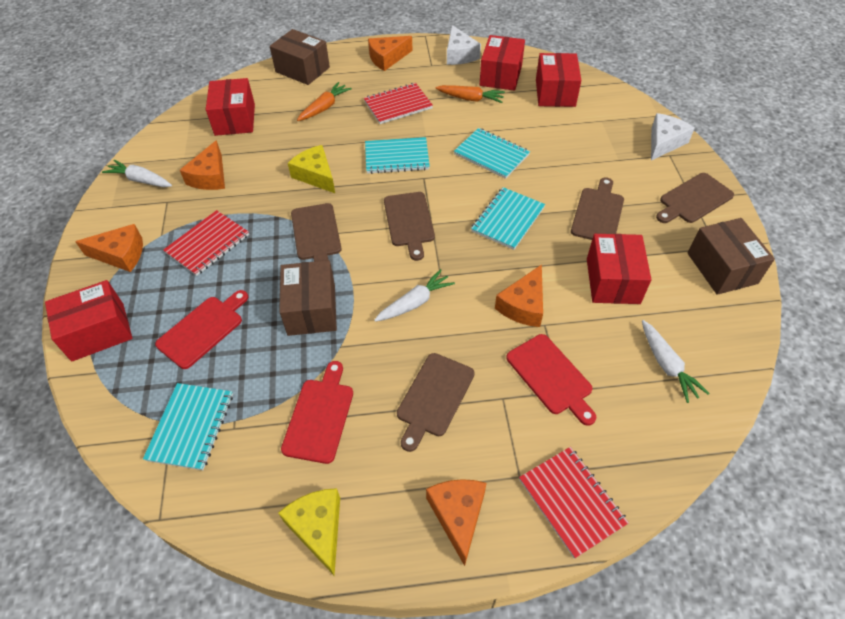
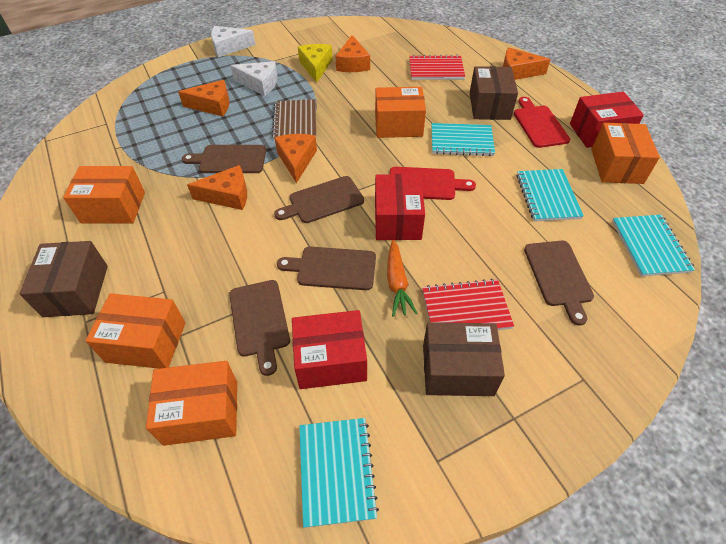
brown notebook: none = 0 -> [272,99,316,140] = 1
orange box: none = 0 -> [63,166,145,223] [86,293,186,369] [146,361,237,446] [375,87,426,138] [591,123,660,184] = 5
orange carrot: [297,82,352,121] [435,85,505,103] = 2 -> [387,240,418,317] = 1
red box: [45,280,133,362] [206,78,255,136] [480,35,525,91] [536,53,581,107] [587,234,651,304] = 5 -> [292,310,367,389] [375,174,425,240] [570,91,644,148] = 3
red cutting board: [155,290,248,369] [281,361,353,464] [506,334,596,426] = 3 -> [390,167,476,200] [514,97,570,148] = 2
red notebook: [163,210,249,276] [364,83,433,124] [519,447,629,559] = 3 -> [409,55,465,80] [422,278,514,330] = 2
white carrot: [102,160,172,187] [374,269,455,322] [642,320,709,403] = 3 -> none = 0
yellow cheese: [278,488,340,575] [288,145,335,193] = 2 -> [298,44,333,83] = 1

